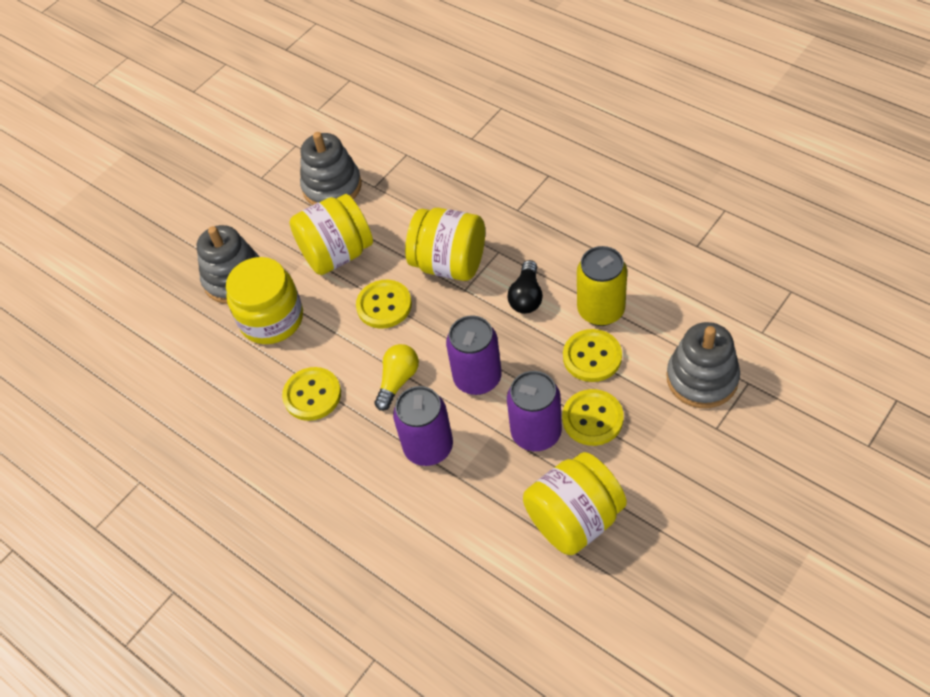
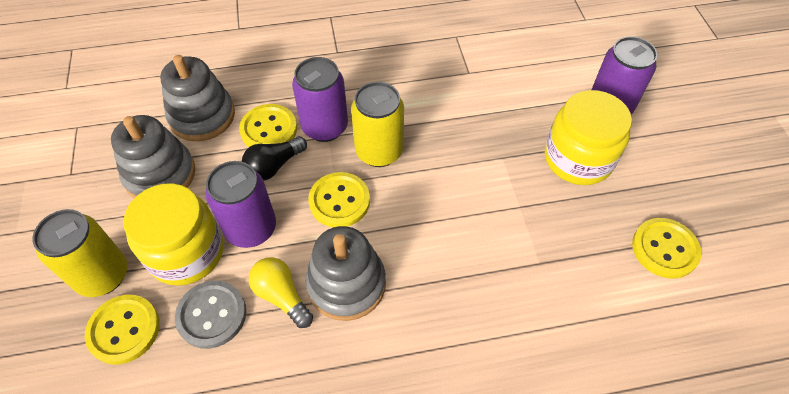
grey button: none = 0 -> [175,280,246,349] = 1
yellow can: [577,246,627,326] = 1 -> [32,209,128,297] [351,82,404,167] = 2
yellow jar: [226,257,303,344] [290,194,373,275] [405,208,485,281] [523,452,627,555] = 4 -> [123,183,224,286] [545,90,632,185] = 2

